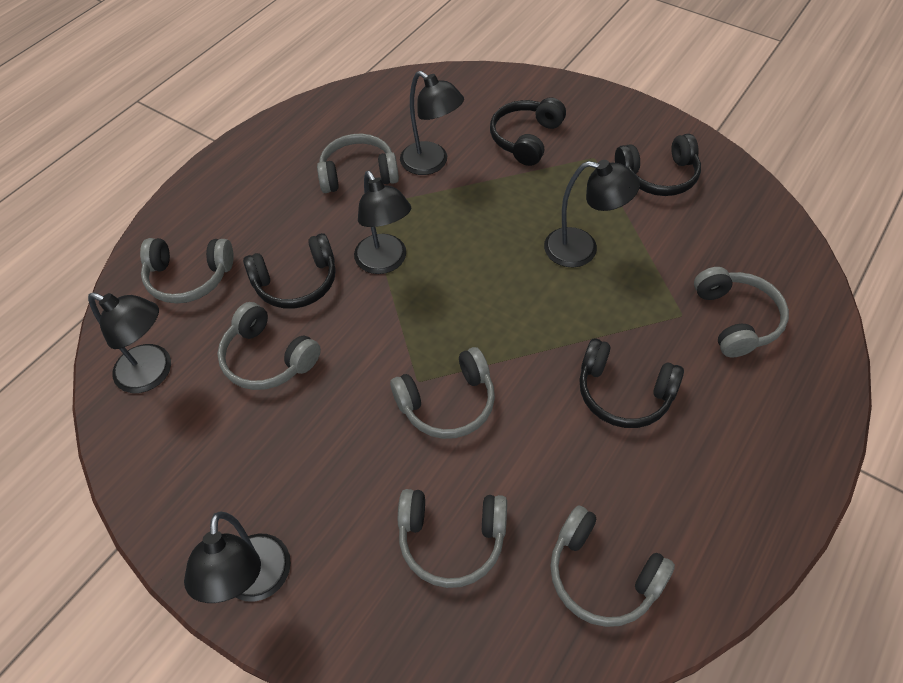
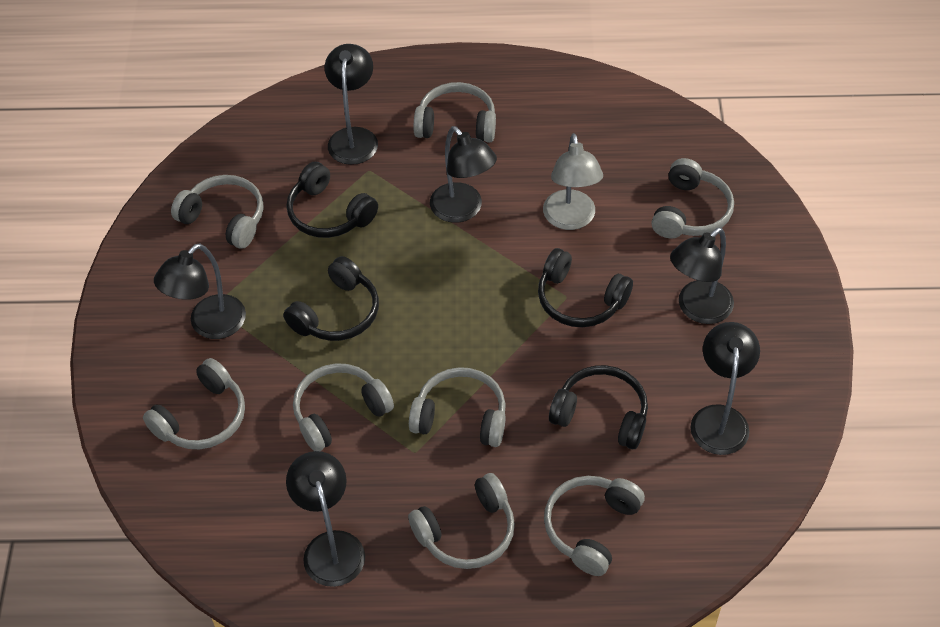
black lamp: [88,292,171,393] [184,511,291,603] [354,171,411,274] [400,71,464,175] [544,160,640,267] = 5 -> [154,243,246,339] [286,451,365,587] [324,44,378,165] [430,126,497,223] [670,228,734,324] [690,322,760,455] = 6
grey headphones: [140,238,234,304] [217,302,321,390] [317,134,399,193] [390,347,495,439] [398,489,507,588] [550,505,675,627] [694,267,789,357] = 7 -> [143,358,245,449] [171,175,264,249] [293,363,394,451] [408,473,515,569] [409,367,506,447] [414,82,496,143] [544,476,645,576] [652,158,734,238] = 8
grey lamp: none = 0 -> [543,133,603,230] = 1

